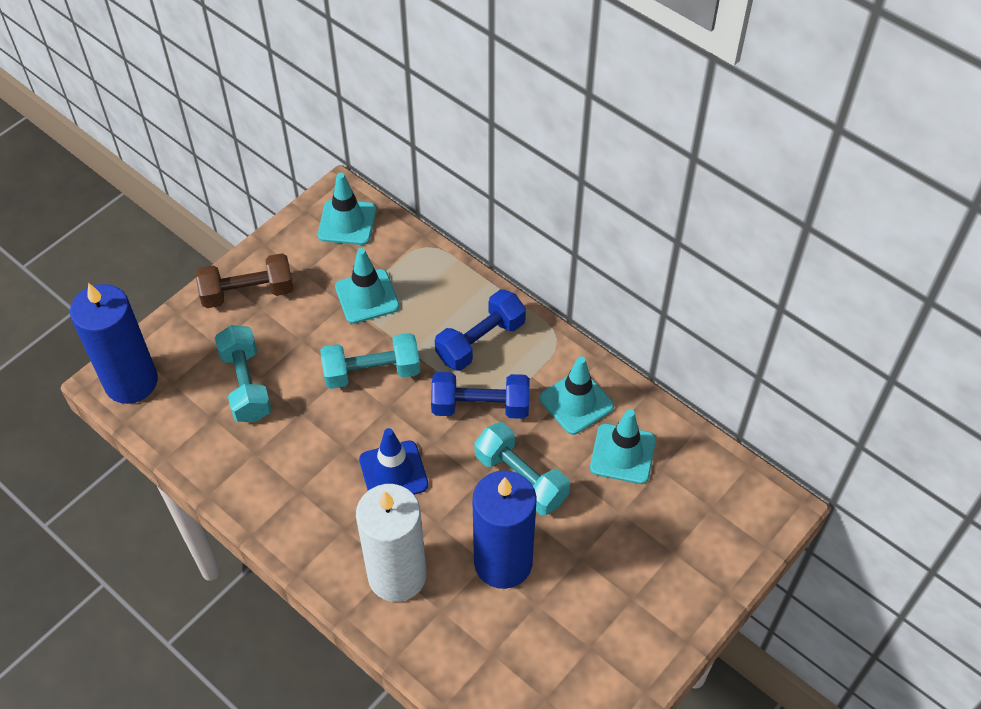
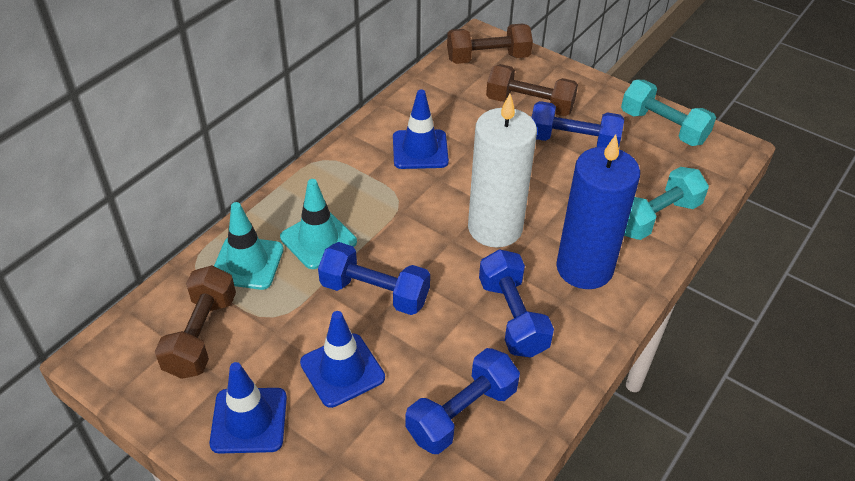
blue candle: [70,283,158,404] [472,470,537,589] = 2 -> [556,134,640,289] = 1
blue dumbbell: [431,372,530,419] [435,289,526,371] = 2 -> [318,242,430,315] [406,348,520,454] [479,249,554,358] [531,101,624,147] = 4
blue traffic cone: [359,428,429,495] = 1 -> [209,362,287,454] [300,311,385,408] [393,90,449,169] = 3
brown dumbbell: [196,253,293,308] = 1 -> [155,265,236,379] [447,24,533,64] [486,64,578,116] = 3
turquoise dumbbell: [215,325,272,422] [320,333,420,389] [474,422,570,515] = 3 -> [621,80,716,146] [624,167,709,240] = 2
turquoise traffic cone: [318,173,376,245] [335,248,399,324] [540,356,614,435] [590,409,656,484] = 4 -> [214,202,284,290] [280,179,357,269] = 2

